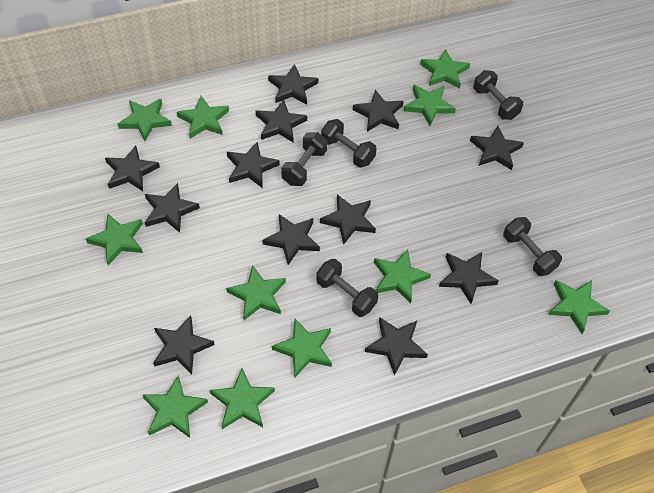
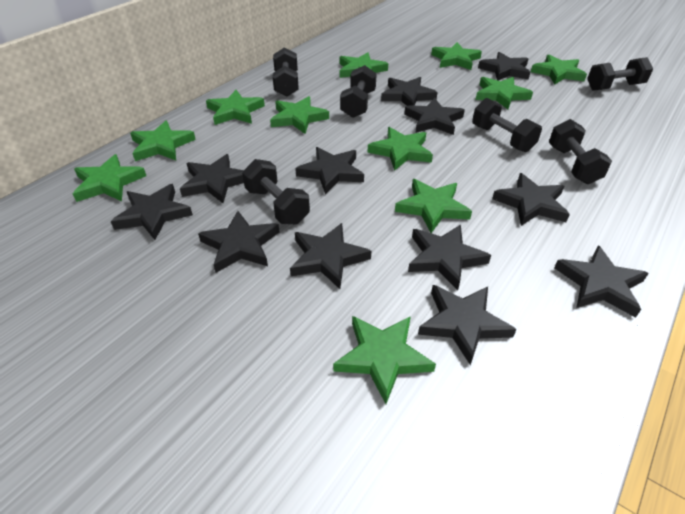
black dumbbell: [281,132,327,186] [316,259,378,317] [321,119,377,168] [473,70,523,120] [503,217,562,276] = 5 -> [242,159,310,224] [273,47,299,97] [340,65,377,118] [472,98,542,152] [549,119,612,184] [587,57,653,91] = 6

